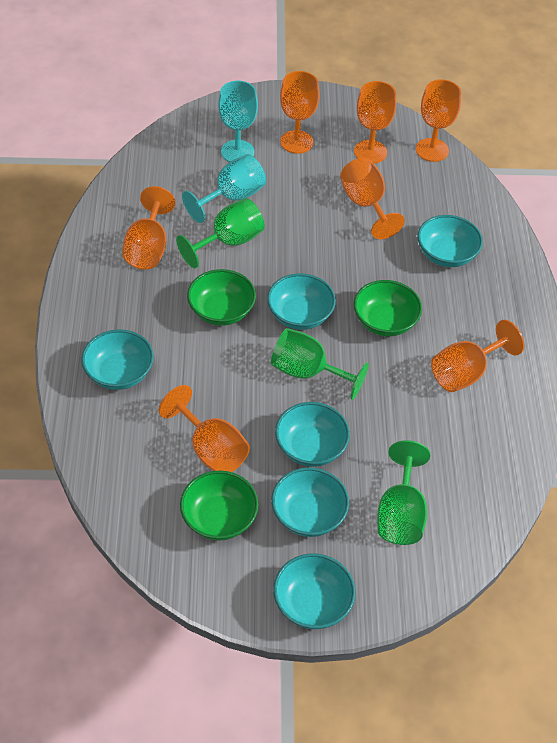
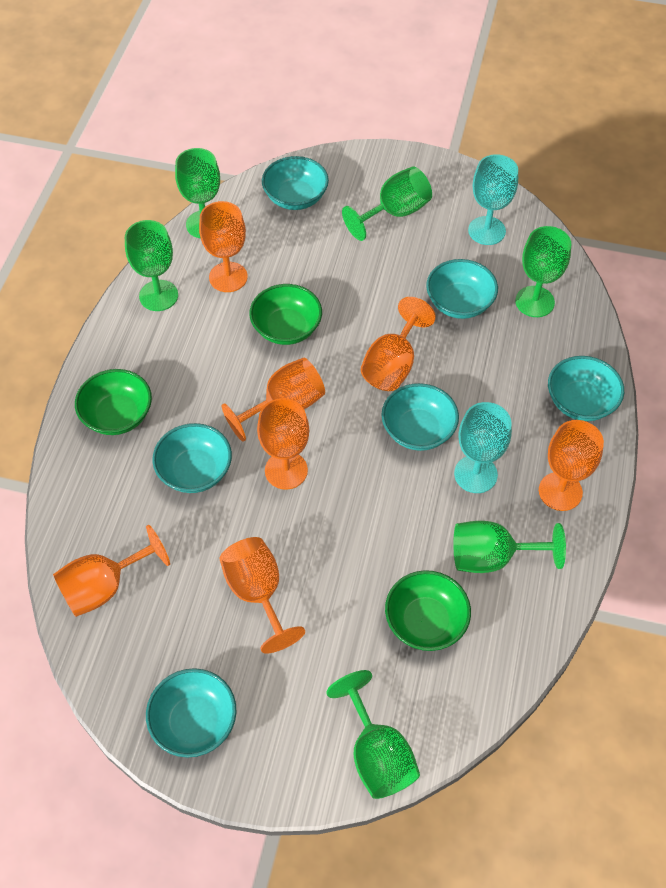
green goblet: [176,198,264,268] [271,328,369,400] [377,440,430,545] = 3 -> [125,220,178,311] [175,148,220,238] [326,670,420,799] [342,167,432,241] [453,521,566,573] [515,226,571,317] = 6

